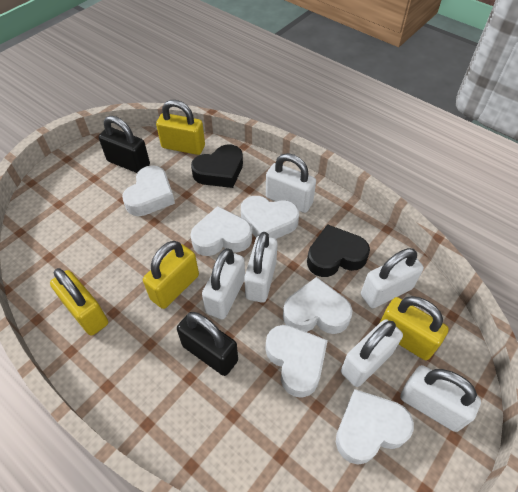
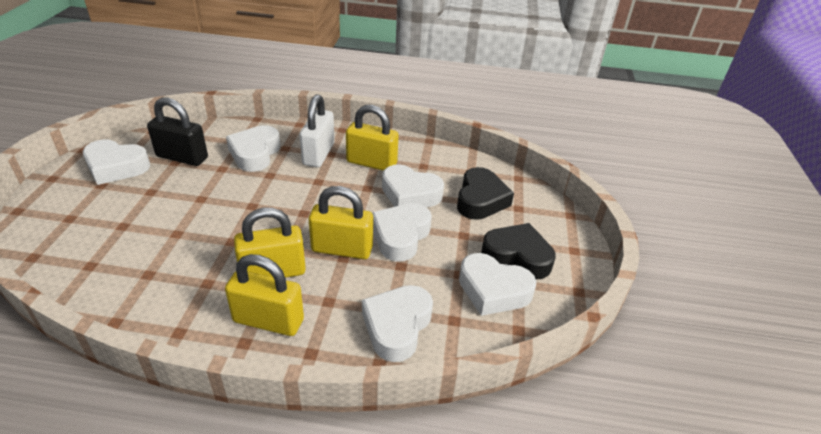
black padlock: [99,116,150,173] [177,312,238,376] = 2 -> [147,97,208,166] = 1
white padlock: [202,248,245,319] [244,232,277,303] [266,153,316,213] [341,319,403,387] [361,248,424,308] [400,365,481,432] = 6 -> [300,94,335,167] = 1

